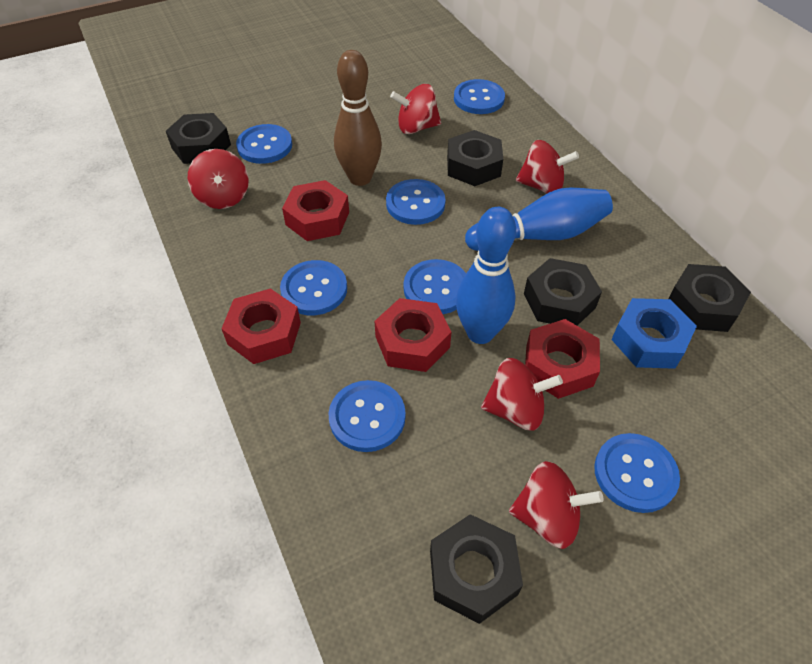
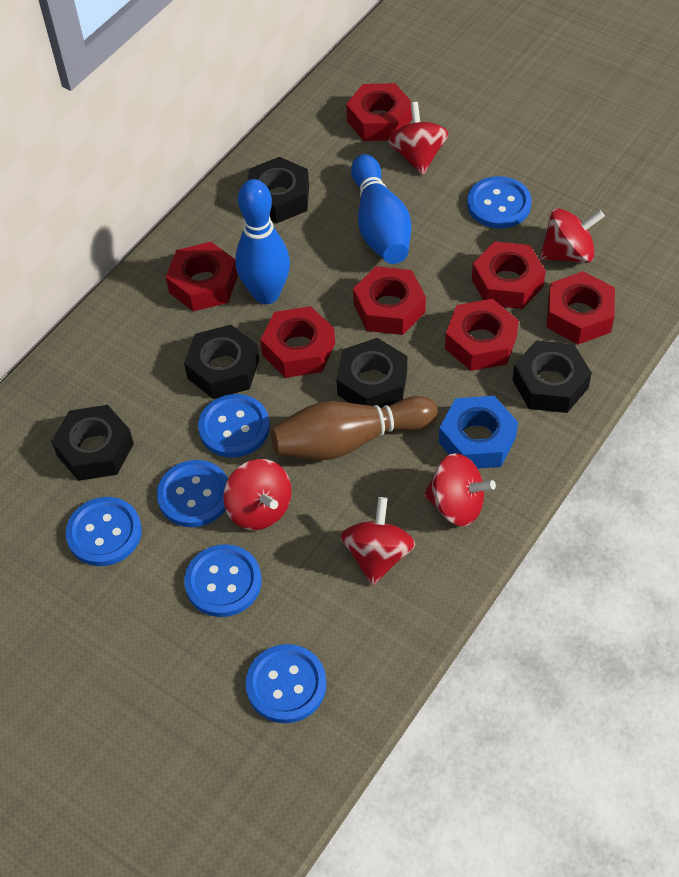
blue button: [236,124,292,164] [280,260,347,315] [328,380,406,452] [386,179,446,225] [404,259,466,314] [454,79,505,114] [594,433,680,513] = 7 -> [66,497,142,566] [157,460,228,527] [184,544,262,617] [198,394,270,458] [245,644,327,723] [467,176,532,228] = 6
red nut: [222,288,301,364] [282,180,349,241] [375,298,451,372] [525,319,600,399] = 4 -> [166,242,238,312] [260,306,335,378] [346,83,412,141] [353,266,426,335] [445,299,519,371] [472,241,546,309] [547,271,615,345] = 7

